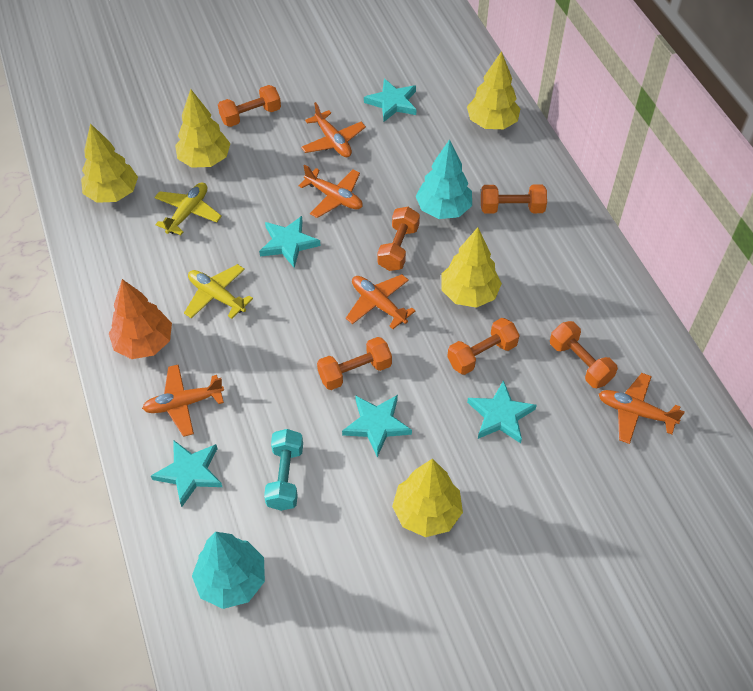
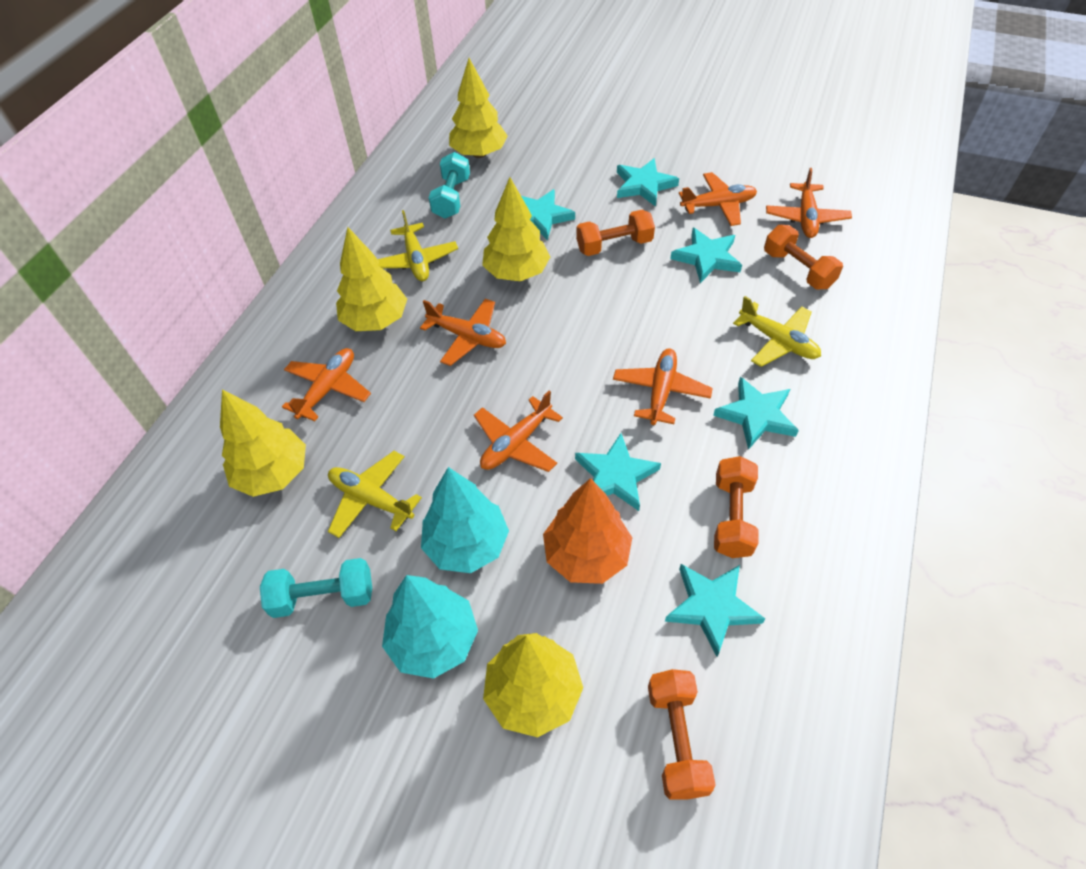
orange dumbbell: [218,85,281,127] [317,337,392,390] [377,207,420,271] [447,318,520,375] [481,184,547,214] [550,321,618,388] = 6 -> [576,210,655,256] [648,669,716,800] [714,456,759,558] [764,225,843,289] = 4
orange plane: [142,365,224,437] [298,164,363,218] [301,102,366,157] [346,274,415,329] [599,373,685,444] = 5 -> [282,348,371,421] [420,299,506,366] [474,391,563,472] [613,349,713,425] [679,172,757,226] [766,168,852,238] = 6
turquoise dumbbell: [264,429,303,511] = 1 -> [260,558,372,618] [429,152,470,219] = 2
turquoise star: [151,440,222,507] [259,216,321,268] [342,395,412,457] [364,79,416,122] [467,380,537,443] = 5 -> [521,189,575,241] [575,433,661,511] [617,158,679,207] [665,564,765,657] [670,228,742,283] [713,377,799,450] = 6
yellow plane: [154,182,222,235] [184,264,253,319] = 2 -> [328,451,422,538] [378,210,458,281] [733,296,821,367] = 3

